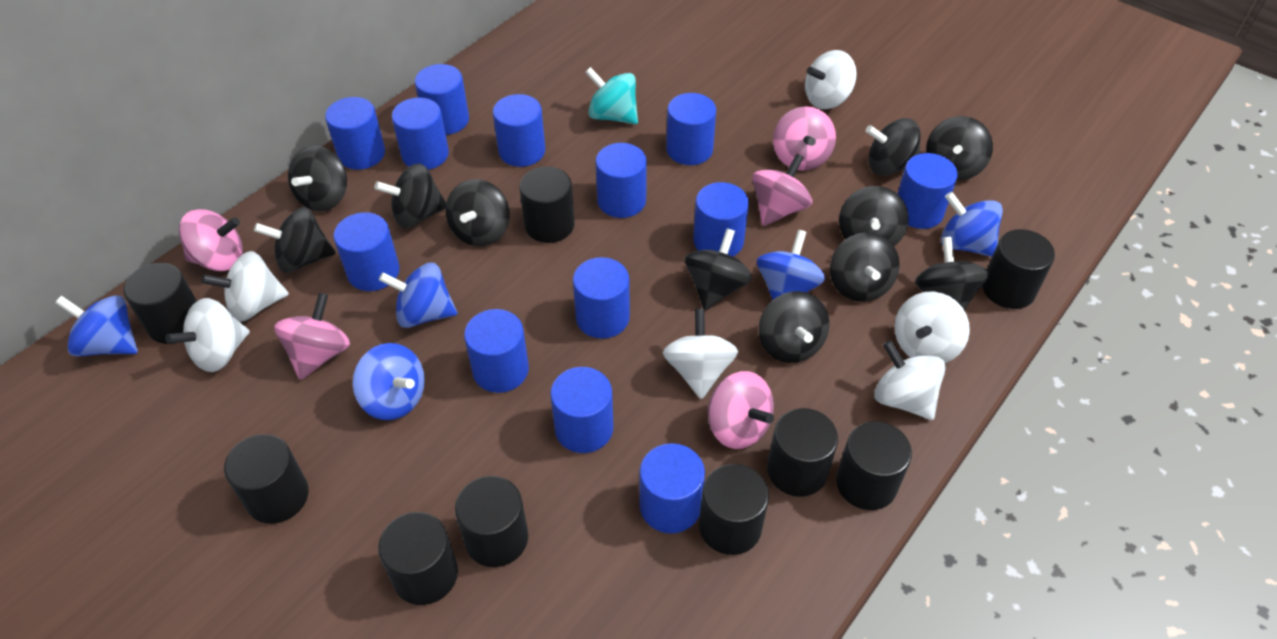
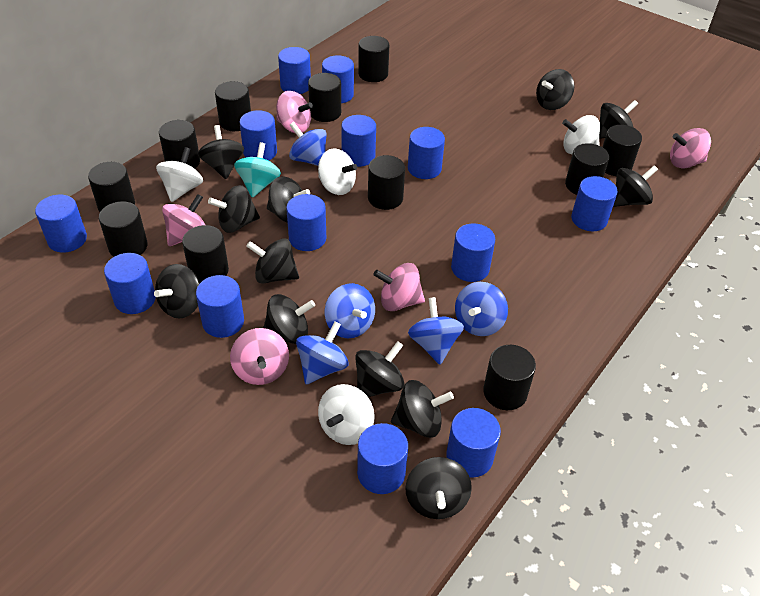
black cylinder: [123,263,197,344] [224,434,309,524] [378,512,458,605] [455,476,528,567] [519,166,575,243] [699,464,769,555] [767,408,838,497] [836,421,912,510] [982,229,1055,309] = 9 -> [88,162,135,212] [99,201,148,257] [159,120,200,169] [182,225,229,283] [215,81,251,131] [308,73,341,122] [358,36,389,82] [368,155,405,210] [483,345,536,410] [565,143,609,195] [603,125,642,176] = 11
black spinning top: [254,207,336,273] [288,145,347,212] [374,164,446,228] [446,179,510,246] [685,228,752,310] [759,291,829,363] [830,232,900,302] [839,186,909,246] [866,118,921,176] [915,237,989,311] [926,116,993,181] = 11 -> [154,264,200,319] [198,125,244,179] [208,185,260,233] [246,238,299,283] [263,294,315,344] [267,176,310,223] [355,341,405,397] [391,380,454,438] [405,457,472,519] [536,69,574,110] [599,100,638,139] [613,165,658,207] = 12
white spinning top: [165,298,250,372] [201,251,289,322] [663,309,738,399] [805,50,857,109] [874,340,946,420] [895,291,970,363] = 6 -> [156,147,203,202] [318,149,357,195] [318,384,375,445] [562,115,600,154] = 4

